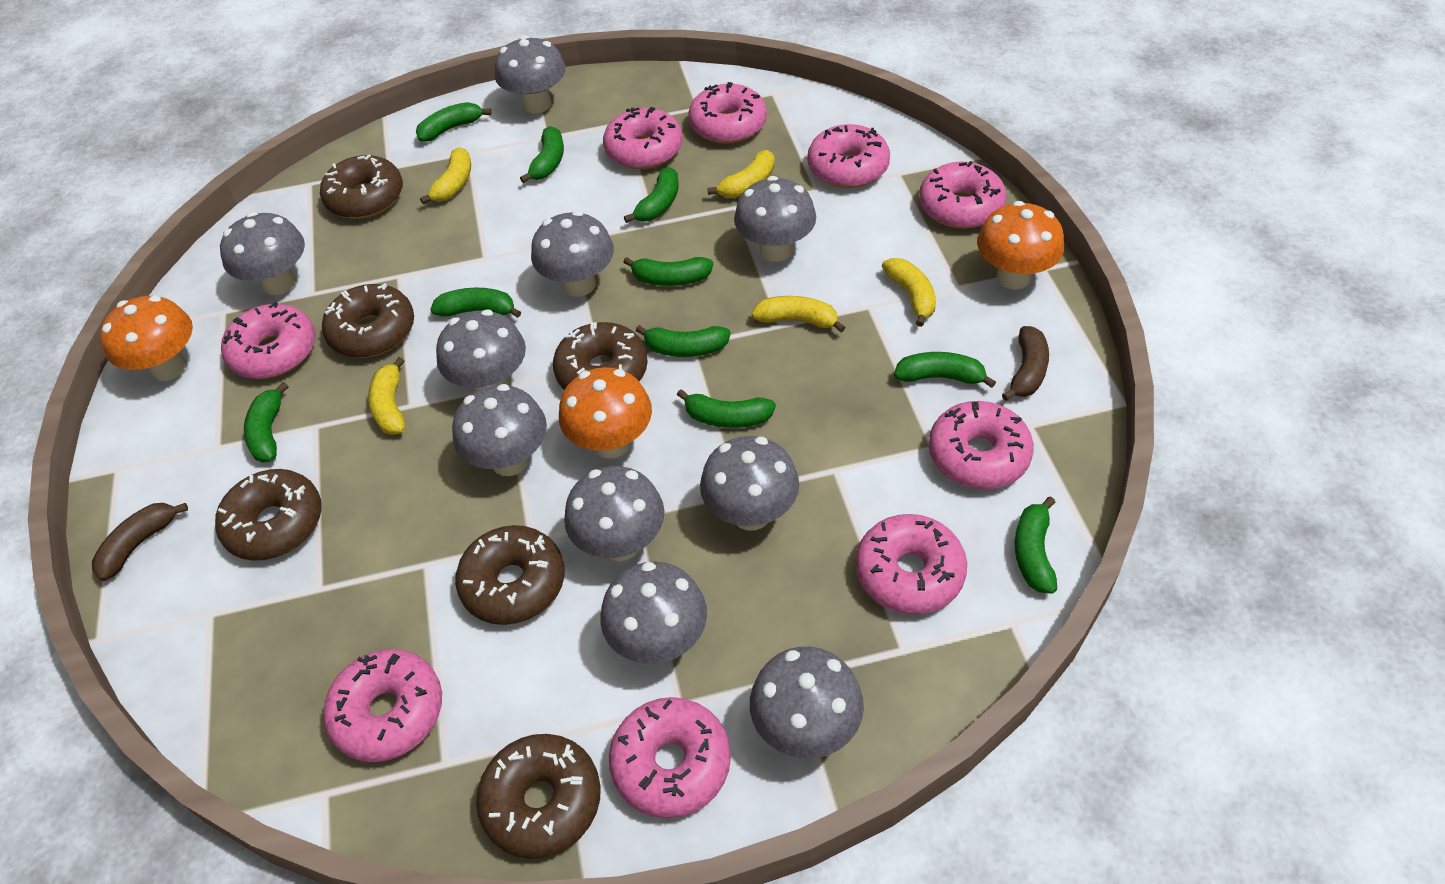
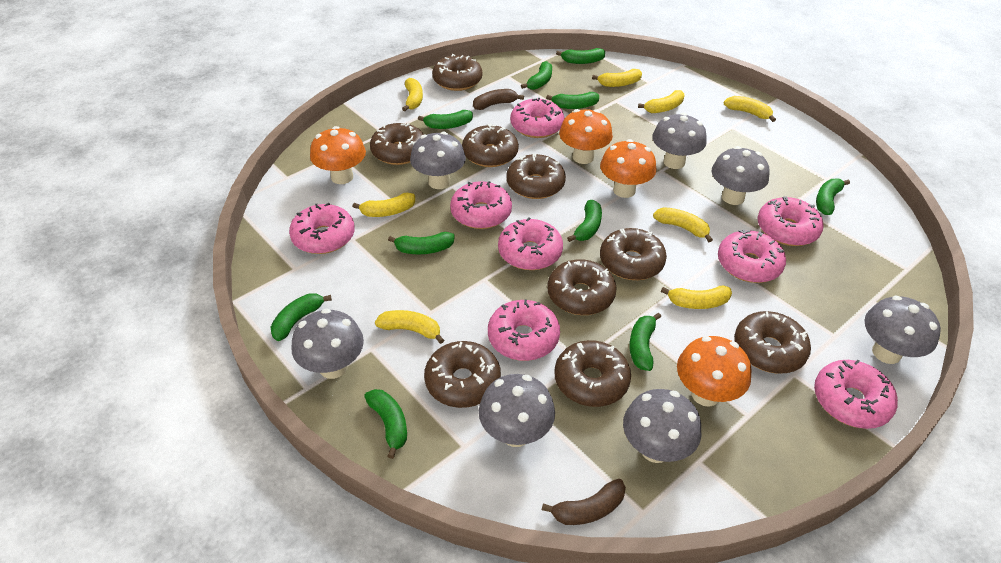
brown donut: [215,469,322,561] [320,154,403,219] [322,284,414,358] [455,525,565,625] [476,734,601,859] [553,322,648,390] = 6 -> [370,123,424,165] [424,341,501,408] [432,54,482,91] [462,124,519,167] [507,153,566,199] [547,259,617,315] [555,340,631,407] [600,228,667,280] [734,311,811,374] = 9
grey mushroom: [220,212,305,295] [436,309,526,392] [452,384,547,476] [495,35,566,113] [531,211,614,297] [564,466,665,561] [600,561,707,664] [700,436,799,531] [734,176,816,262] [750,647,864,759] = 10 -> [292,308,364,379] [410,132,466,189] [479,374,555,447] [623,389,701,463] [652,113,707,169] [711,146,769,205] [864,296,941,364] = 7
orange mushroom: [100,295,193,381] [559,367,652,459] [977,201,1064,289] = 3 -> [310,126,366,184] [559,109,613,164] [600,139,656,198] [677,336,752,407] = 4
pink donut: [221,302,315,379] [323,649,442,762] [603,107,683,169] [609,697,731,818] [688,82,767,144] [808,124,890,188] [856,514,967,615] [919,161,1006,229] [929,401,1034,489] = 9 -> [289,203,355,254] [450,181,512,229] [488,299,560,361] [498,218,563,270] [510,98,564,138] [718,229,786,283] [758,197,824,246] [814,360,898,429] = 8
yellow banana: [368,357,405,435] [420,147,471,204] [707,150,775,198] [752,296,846,332] [882,258,936,327] = 5 -> [353,193,415,217] [375,310,444,344] [402,78,423,111] [592,69,642,87] [638,90,684,113] [653,207,713,242] [661,285,732,309] [724,96,776,122] = 8

